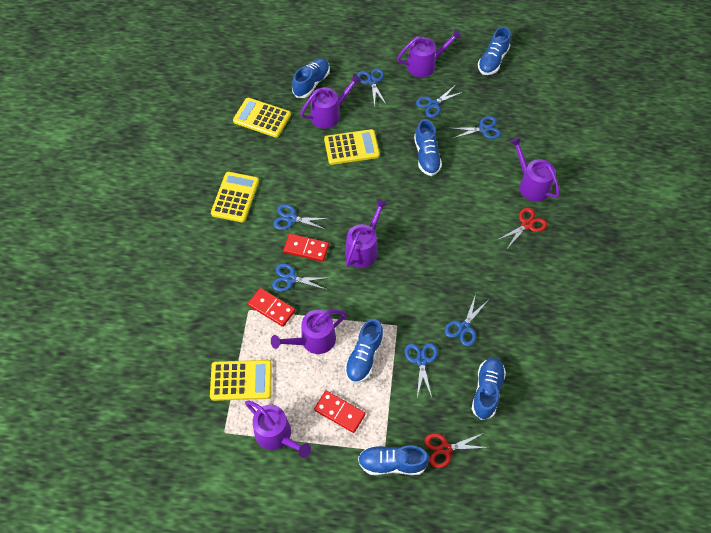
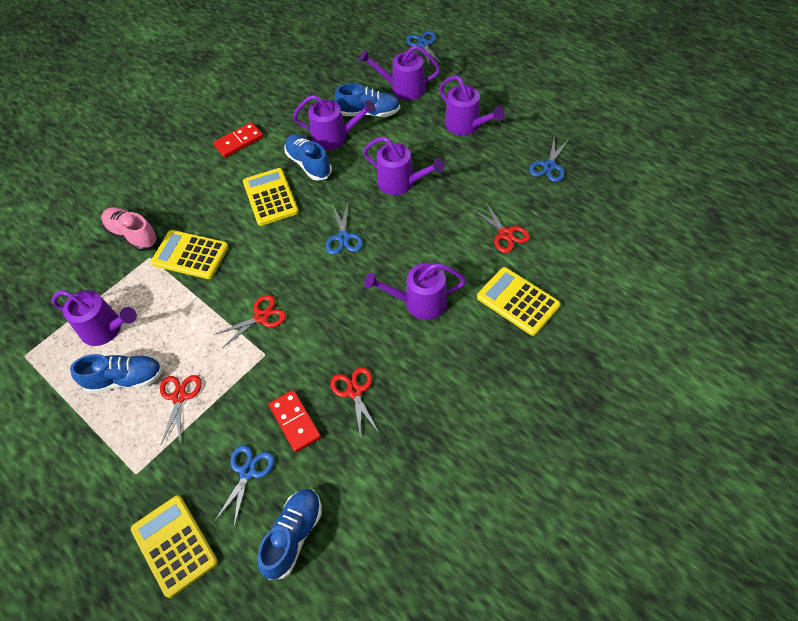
blue scissors: [272,263,328,292] [273,204,329,230] [357,68,386,107] [405,343,438,397] [416,86,463,118] [444,294,487,346] [450,116,501,139] = 7 -> [214,445,274,527] [326,203,363,254] [406,31,442,65] [529,135,570,182] = 4
blue shoe: [292,58,330,98] [345,319,384,383] [358,445,429,475] [414,119,442,176] [472,357,506,420] [478,27,511,75] = 6 -> [70,354,163,393] [257,489,322,580] [284,134,332,181] [334,83,400,117] = 4
pink shoe: none = 0 -> [101,207,159,251] = 1
red domino: [248,288,295,327] [283,234,329,262] [314,391,366,433] = 3 -> [213,122,263,158] [269,390,321,452] = 2
red scissors: [425,433,489,468] [498,208,547,250] = 2 -> [160,375,202,446] [214,295,286,348] [330,367,379,440] [472,201,530,253] = 4

